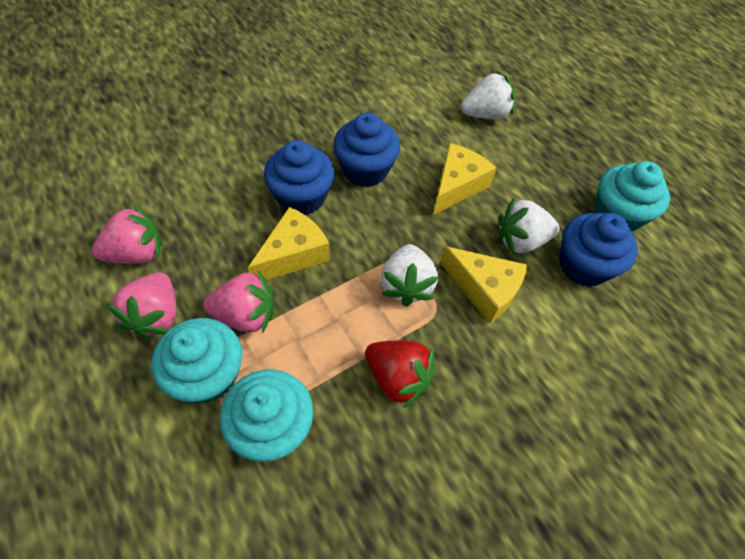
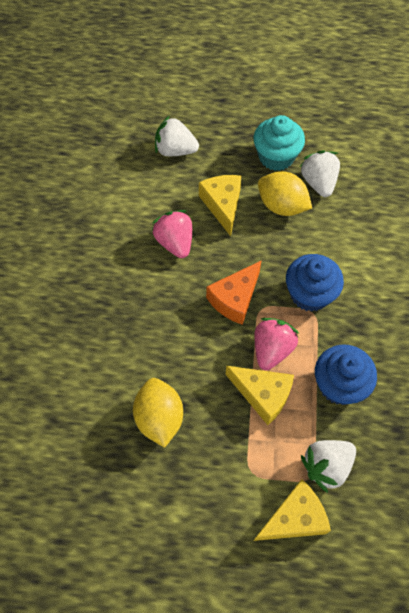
blue cupcake: [264,140,334,215] [333,113,400,187] [559,213,638,287] = 3 -> [286,254,344,312] [315,344,377,405] = 2
orange cheese: none = 0 -> [206,261,261,325] = 1
pink strawberry: [92,205,163,264] [107,273,176,340] [203,270,274,334] = 3 -> [152,210,192,258] [254,318,299,370] = 2
red strawberry: [365,340,436,408] = 1 -> none = 0
turquoise cupcake: [152,318,242,403] [220,369,313,462] [594,161,670,232] = 3 -> [254,115,305,171] = 1
yellow lemon: none = 0 -> [133,378,183,448] [258,171,312,216] = 2

